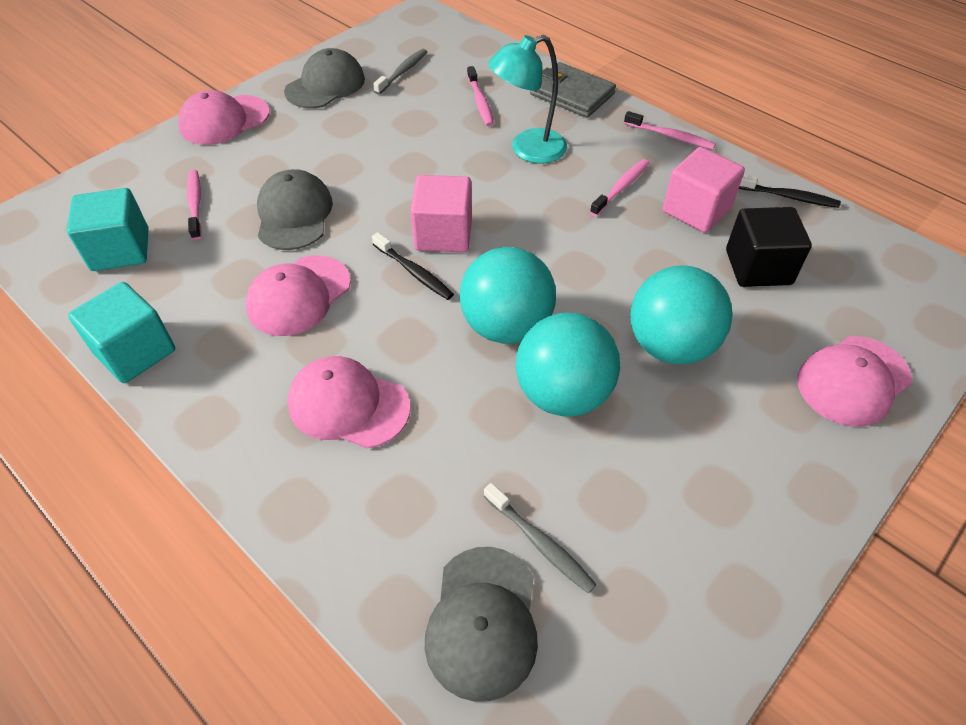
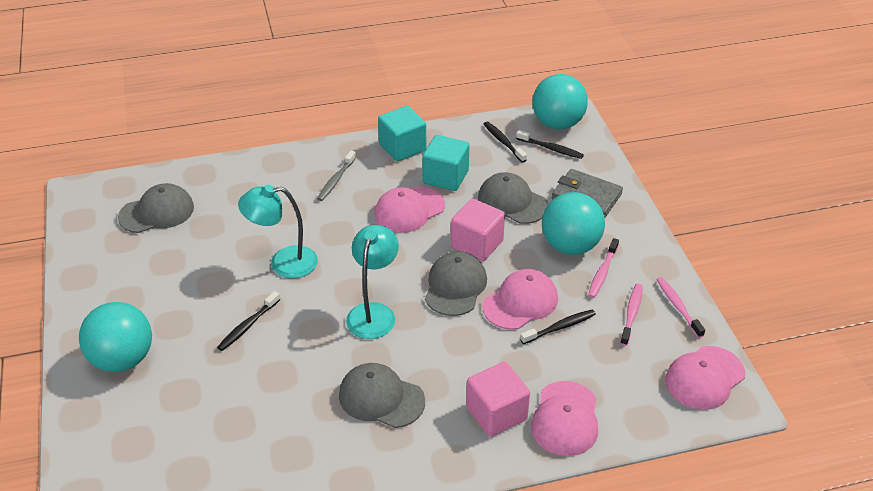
black cube: [726,207,812,287] = 1 -> none = 0
black toothbrush: [372,232,454,300] [739,175,841,208] = 2 -> [217,291,280,351] [484,122,527,163] [516,130,584,159] [520,309,596,344] = 4
grey cap: [257,169,333,250] [284,48,365,108] [425,547,538,702] = 3 -> [118,183,194,233] [339,363,425,428] [425,251,487,316] [478,172,548,224] = 4
grey toothbrush: [373,49,427,95] [484,483,597,594] = 2 -> [317,150,356,201] = 1
pink toothbrush: [187,170,202,240] [467,66,494,126] [590,159,649,216] [624,111,716,150] = 4 -> [588,238,619,298] [620,284,643,346] [656,277,705,338] = 3
turquoise lamp: [488,35,567,164] = 1 -> [238,185,318,278] [346,225,399,339] = 2

